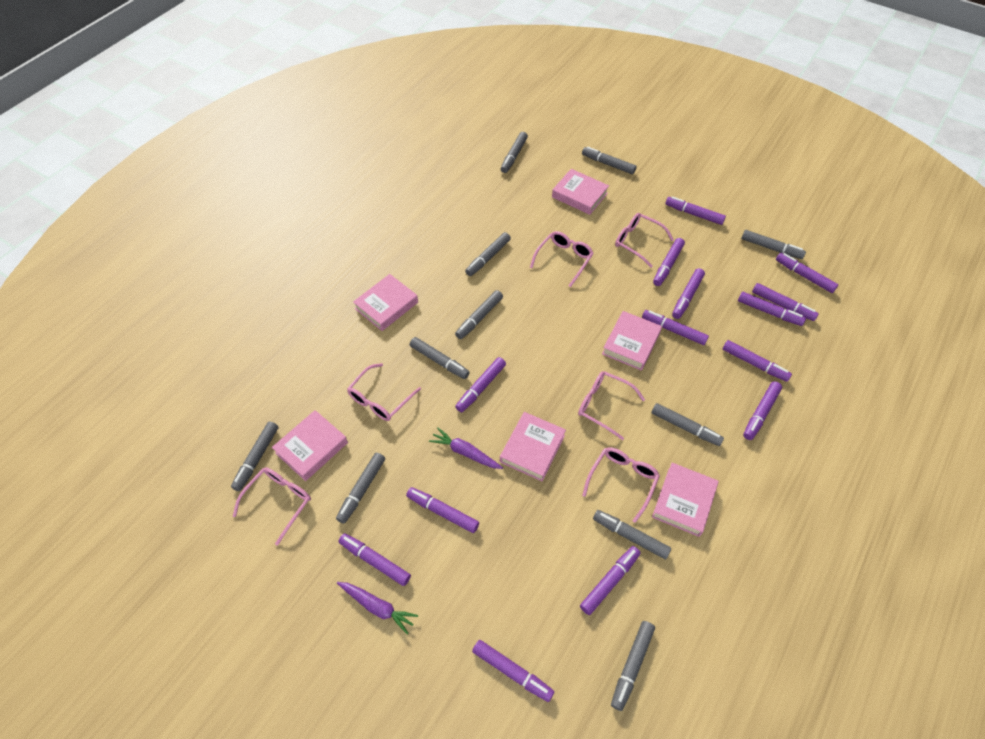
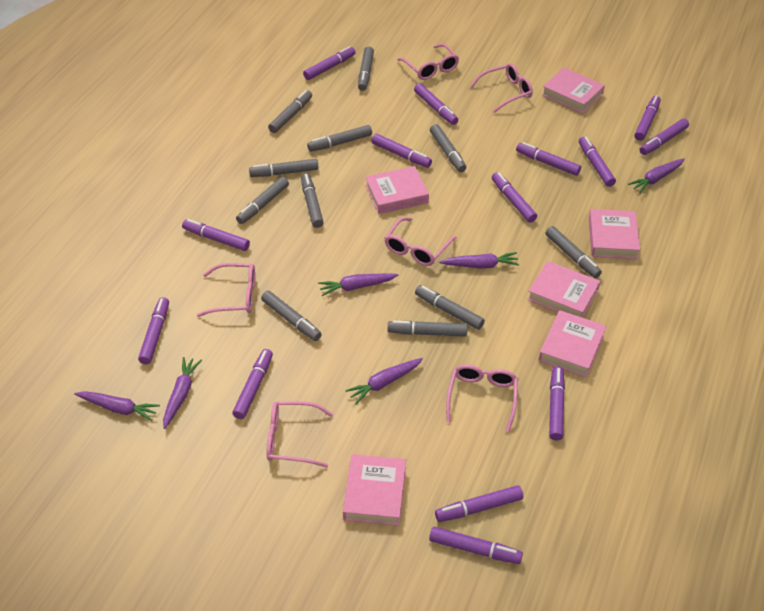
purple carrot: [337,582,418,635] [429,427,503,469] = 2 -> [74,391,160,421] [163,357,202,429] [318,273,398,296] [345,358,423,404] [439,252,519,268] [628,158,685,193] = 6

